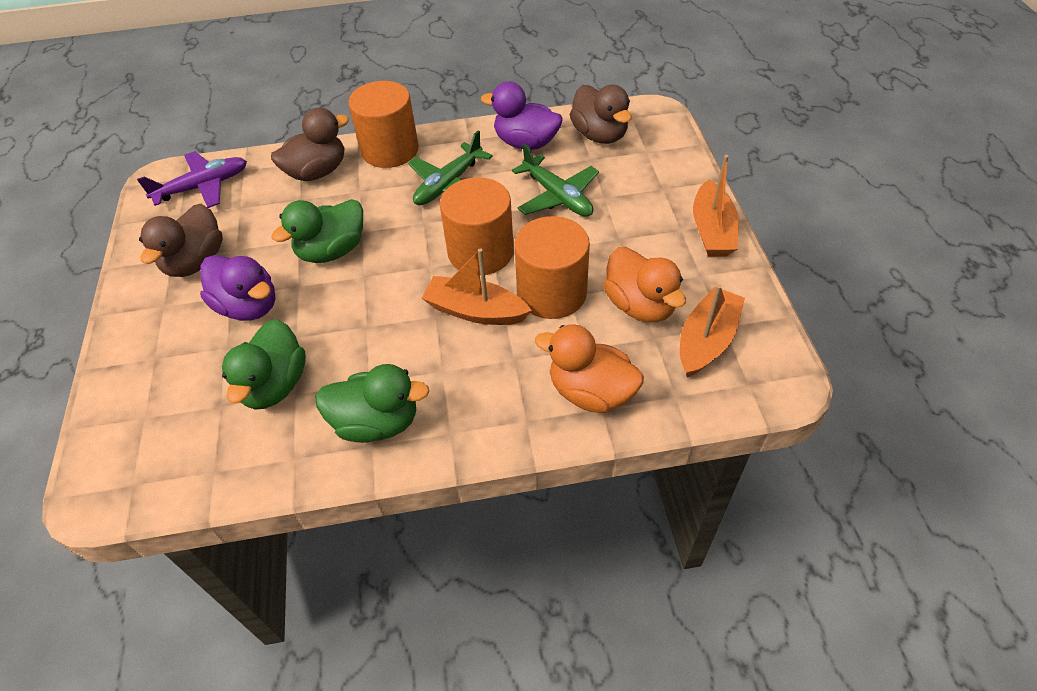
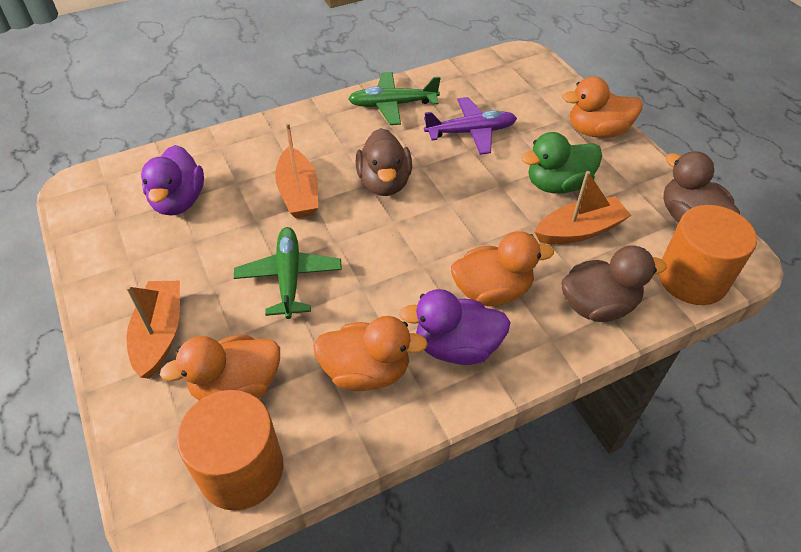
green duck: [222,319,306,410] [271,199,363,263] [315,364,430,443] = 3 -> [521,132,602,194] = 1
orange cylinder: [348,81,419,168] [440,177,514,275] [514,216,590,319] = 3 -> [177,390,283,510] [658,205,757,305] = 2
orange duck: [535,324,644,413] [604,247,686,322] = 2 -> [160,335,280,400] [313,316,428,391] [451,231,554,306] [562,76,643,138] = 4

